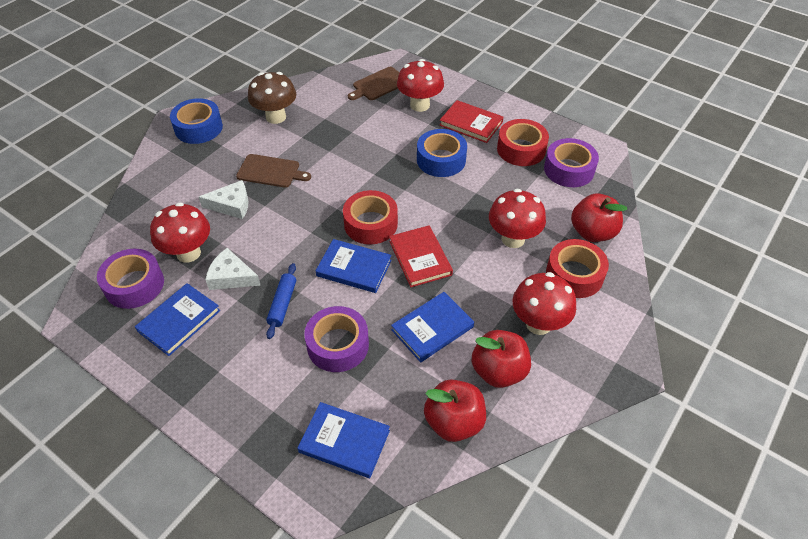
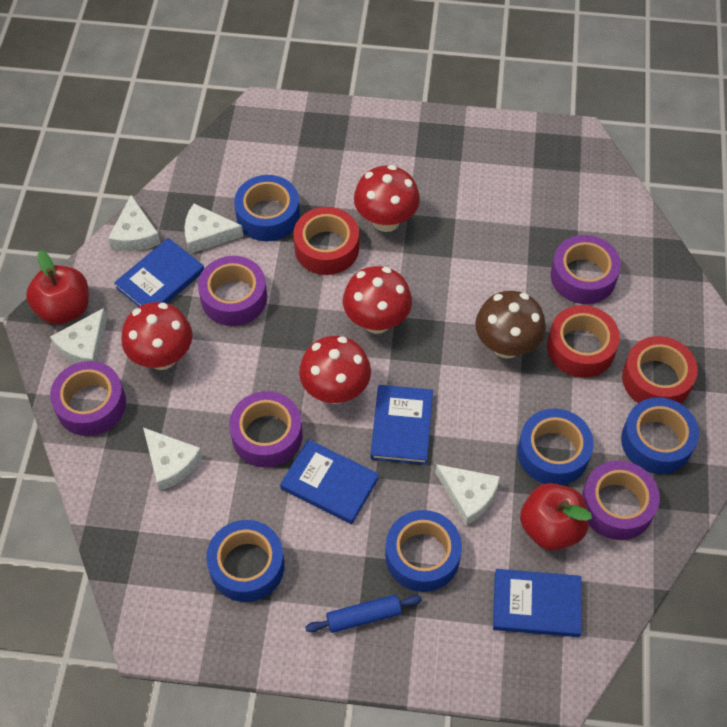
blue tape: [170,98,223,144] [417,129,467,177] = 2 -> [206,520,285,602] [234,175,300,241] [385,510,462,592] [518,409,594,485] [621,397,699,474] = 5
brown cutting board: [236,154,311,188] [348,67,400,100] = 2 -> none = 0
purple tape: [97,249,164,309] [304,306,369,372] [544,138,599,187] = 3 -> [50,361,126,436] [198,256,267,326] [229,391,303,468] [551,235,621,304] [582,461,660,540] = 5
red apple: [424,379,486,442] [472,330,531,388] [571,193,627,242] = 3 -> [26,250,89,325] [520,483,592,551] = 2
red book: [389,225,453,287] [440,100,503,143] = 2 -> none = 0
white cheese: [199,180,249,219] [205,248,261,290] = 2 -> [50,308,107,364] [108,195,161,251] [143,427,203,491] [184,204,243,254] [436,464,500,526] = 5

